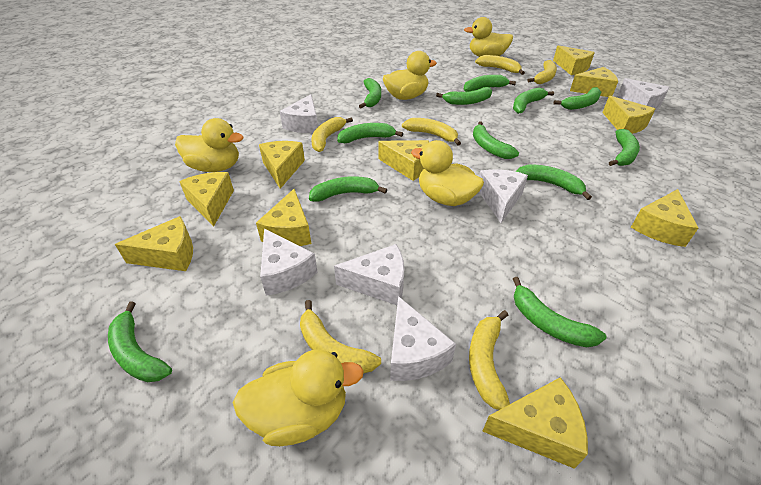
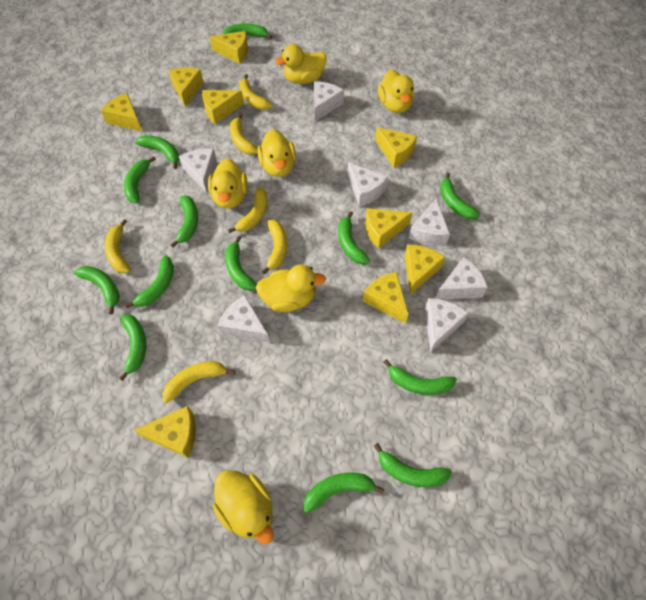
green banana: [108,301,172,382] [309,176,387,202] [337,123,403,143] [359,78,381,108] [436,87,492,105] [463,75,516,92] [473,121,519,159] [513,88,554,114] [513,277,607,347] [515,164,592,200] [554,87,601,110] [609,129,640,166] = 12 -> [74,266,120,314] [119,314,146,381] [124,156,156,203] [125,256,174,308] [135,135,179,169] [171,196,198,247] [223,23,272,38] [225,236,257,291] [304,472,385,513] [338,211,370,264] [374,443,452,487] [384,359,457,395] [440,172,480,219] = 13
white cheese: [260,229,318,295] [280,94,318,133] [334,244,404,305] [390,296,456,381] [479,169,528,223] [618,78,669,110] = 6 -> [179,148,217,193] [218,295,270,343] [314,81,344,121] [348,162,388,207] [409,199,450,246] [425,298,469,353] [435,257,488,299] = 7
yellow cheese: [115,216,193,271] [179,172,234,227] [256,189,311,246] [259,141,305,189] [378,140,429,181] [482,377,588,469] [553,45,595,75] [570,67,618,97] [602,96,655,134] [631,189,698,247] = 10 -> [101,93,142,131] [134,406,196,458] [168,68,204,107] [202,90,244,124] [210,31,248,64] [363,272,409,324] [366,208,412,249] [375,127,417,168] [405,245,445,295] = 9
yellow duck: [175,118,244,172] [233,349,364,446] [383,51,437,100] [411,140,484,206] [464,17,513,57] = 5 -> [208,158,248,209] [213,470,273,544] [256,265,326,312] [257,129,296,177] [275,44,327,84] [378,69,414,113] = 6

